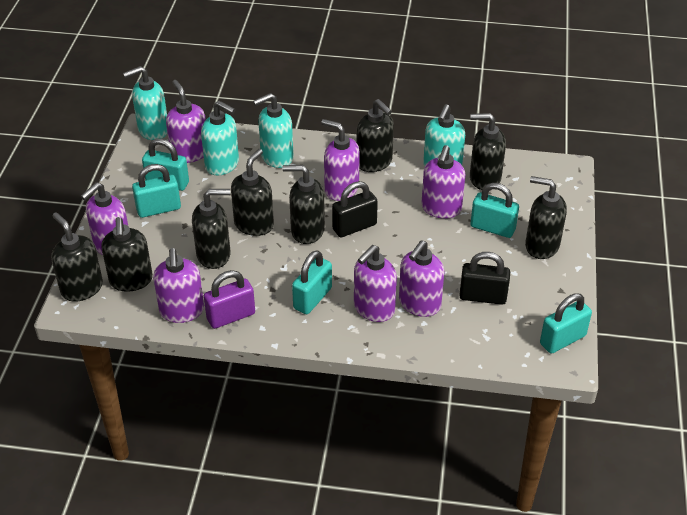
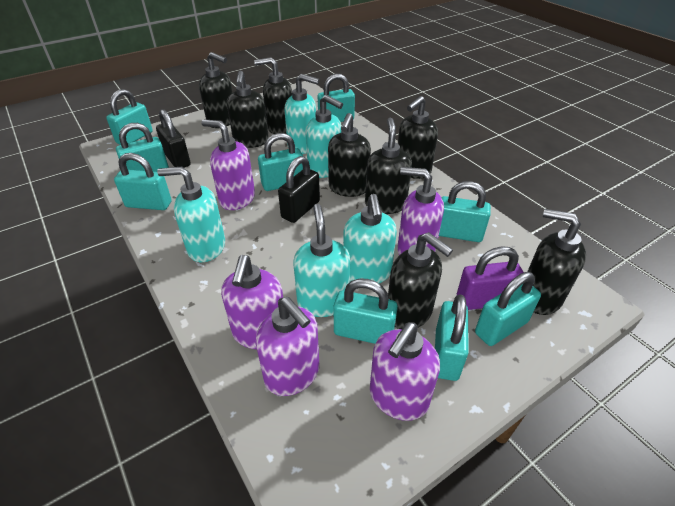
purple soap dispenser: [81,182,128,255] [153,248,204,323] [166,80,206,163] [321,119,360,201] [354,245,397,322] [399,240,444,317] [421,145,465,219] = 7 -> [201,119,255,210] [221,255,283,349] [256,297,320,396] [370,322,440,421] [397,167,444,255] = 5
turquoise padlock: [132,164,181,218] [142,138,189,191] [292,250,332,314] [470,183,519,238] [540,293,592,354] = 5 -> [106,89,153,145] [114,153,172,210] [116,123,169,172] [258,133,303,191] [318,74,355,122] [334,278,398,344] [435,294,469,381] [439,181,491,242] [475,272,541,346] = 9
turquoise soap dispenser: [123,66,167,140] [201,101,239,175] [253,93,293,168] [423,104,465,166] = 4 -> [157,167,225,262] [284,74,319,154] [293,204,350,317] [306,95,343,178] [343,194,397,283] = 5

